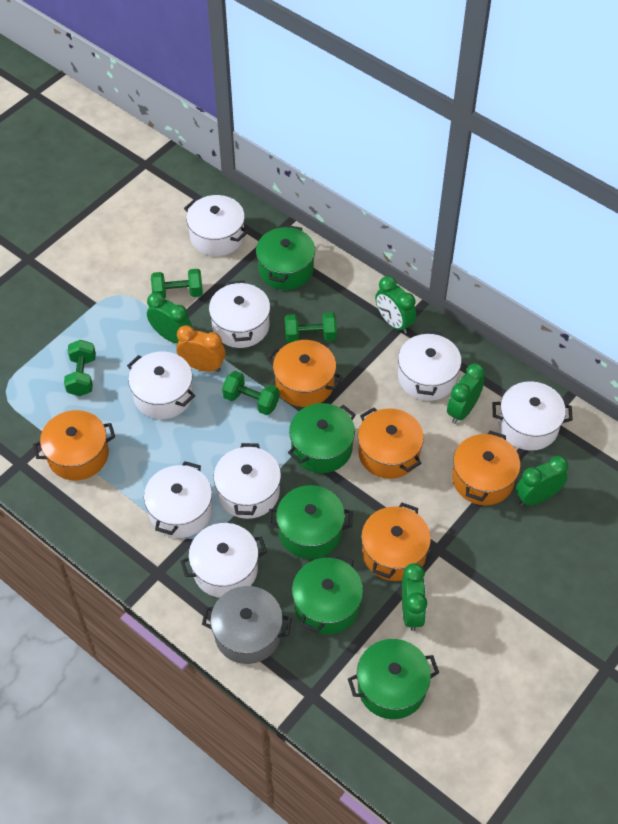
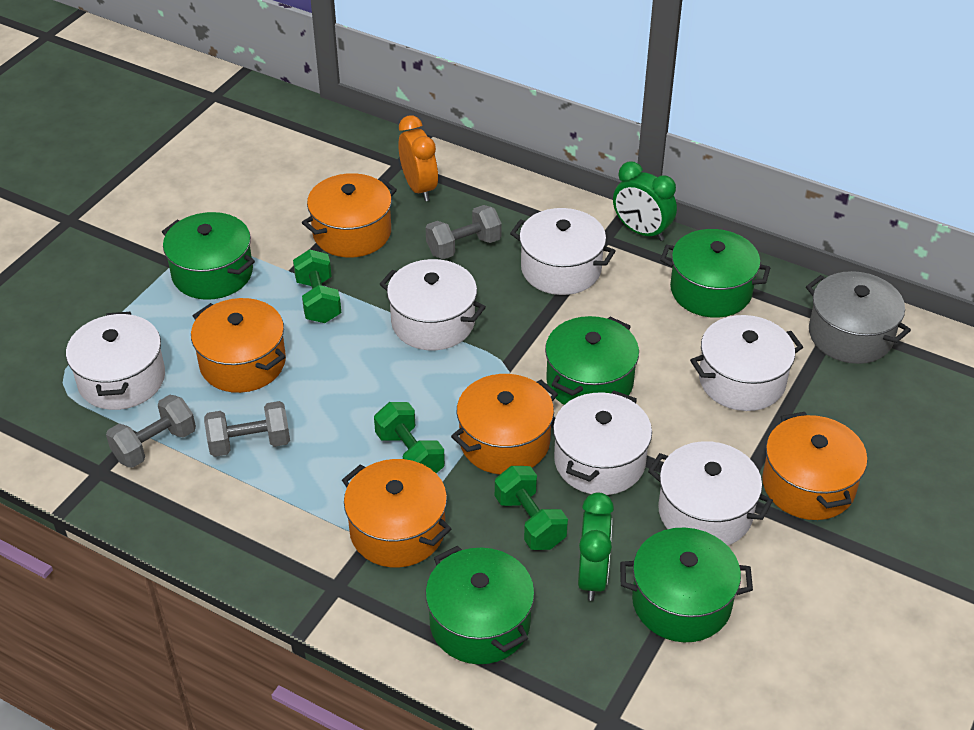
green clock: [147,292,192,343] [375,276,417,334] [402,563,427,631] [447,363,485,424] [516,456,568,506] = 5 -> [578,492,614,601] [613,161,677,241] = 2
green dumbbell: [64,340,96,396] [151,269,203,299] [222,371,280,415] [285,312,337,343] = 4 -> [293,249,342,323] [374,402,445,473] [495,466,568,550] = 3
grey dumbbell: none = 0 -> [106,395,196,468] [204,401,290,457] [426,205,502,260] = 3
white pot: [127,352,195,419] [144,461,212,538] [180,523,267,598] [184,195,248,256] [209,280,270,348] [214,443,281,519] [398,331,461,401] [492,381,573,451] = 8 -> [66,312,165,410] [380,259,486,350] [510,208,616,295] [553,391,652,495] [648,441,773,546] [690,315,803,411] = 6

